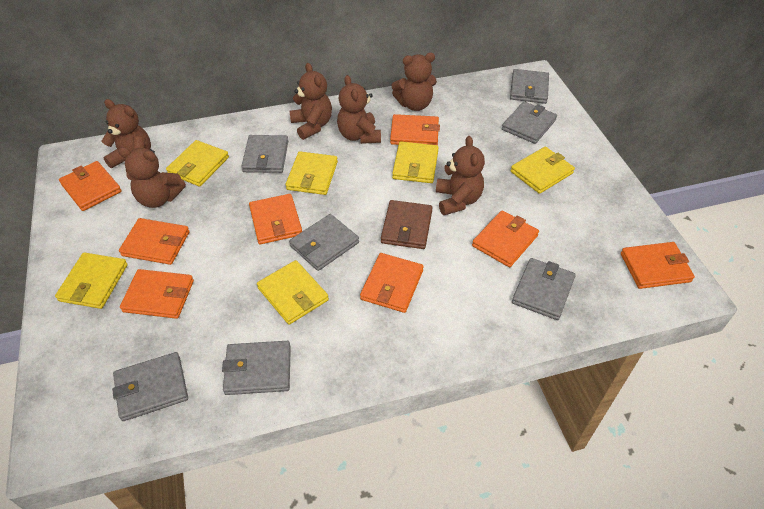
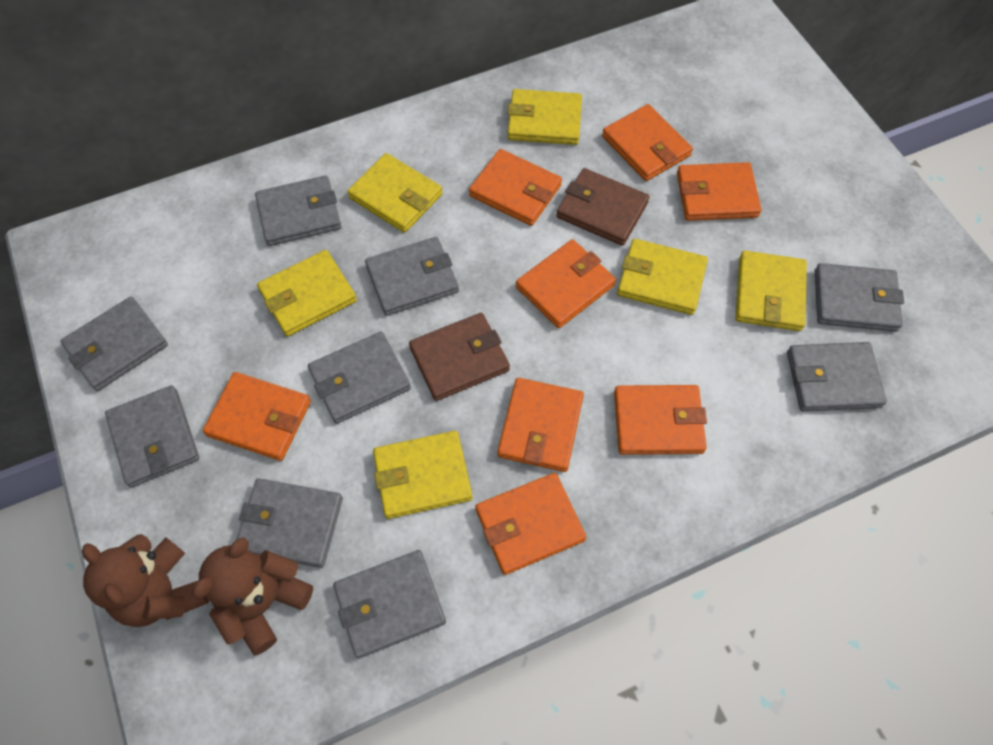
brown teddy bear: [102,99,151,172] [118,147,186,208] [289,63,332,140] [337,75,381,144] [391,53,437,111] [436,136,485,215] = 6 -> [82,534,209,627] [192,537,313,655] = 2
brown wallet: [381,200,433,249] = 1 -> [409,313,510,401] [556,168,650,246] = 2
grey wallet: [112,352,188,421] [222,341,291,395] [241,135,288,173] [289,214,359,271] [502,101,557,144] [510,69,549,104] [512,258,576,320] = 7 -> [61,297,168,391] [105,385,199,488] [236,478,343,568] [255,175,341,246] [308,332,411,424] [333,550,446,659] [365,237,459,316] [787,342,887,412] [815,263,904,332] = 9

